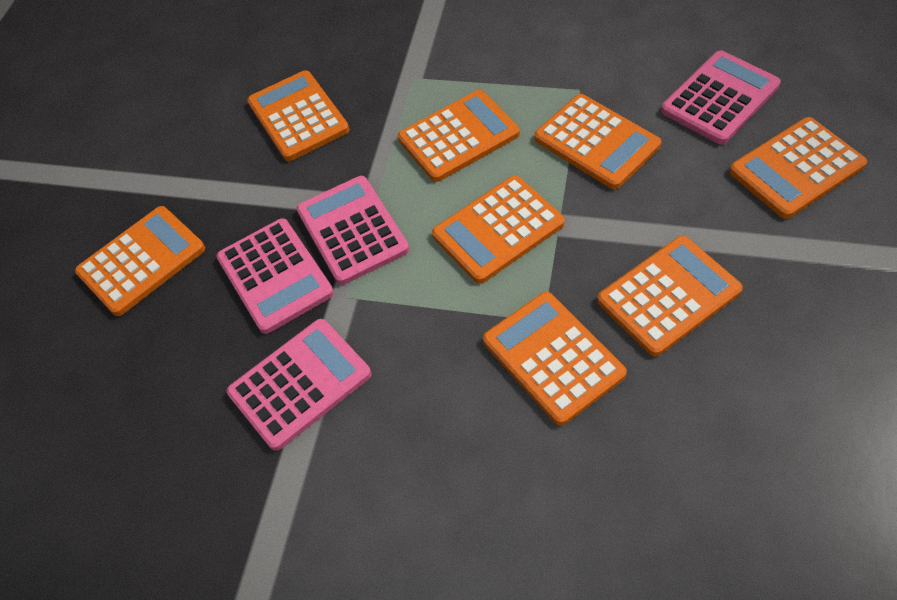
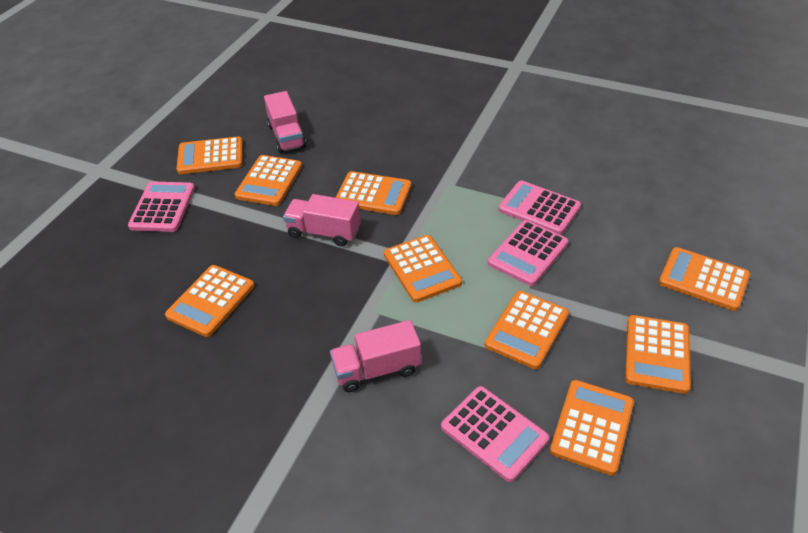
orange calculator: [75,206,205,316] [247,70,349,161] [398,90,520,182] [432,175,565,284] [483,292,627,426] [534,94,661,189] [597,236,743,357] [729,117,867,219] = 8 -> [165,265,254,337] [176,136,243,174] [235,155,302,206] [335,171,411,215] [384,235,462,302] [485,291,569,369] [550,380,634,476] [625,315,691,394] [659,247,750,311] = 9
pink truck: none = 0 -> [264,91,306,153] [283,194,361,247] [330,320,421,392] = 3

